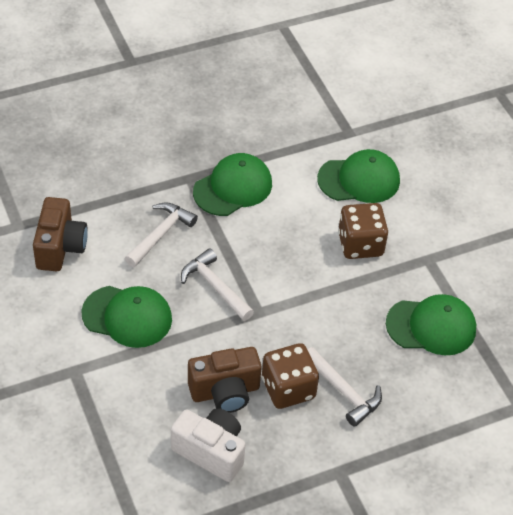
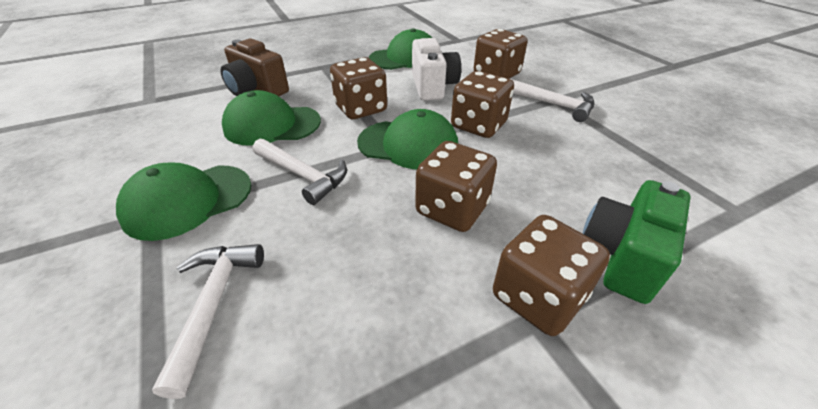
brown camera: [33,197,88,271] [188,347,262,413] = 2 -> [220,38,289,96] = 1
brown dice: [262,343,319,409] [338,203,388,259] = 2 -> [330,57,387,119] [415,141,497,232] [451,71,514,138] [474,29,528,79] [493,215,610,336] = 5
green camera: none = 0 -> [583,180,691,304] = 1

